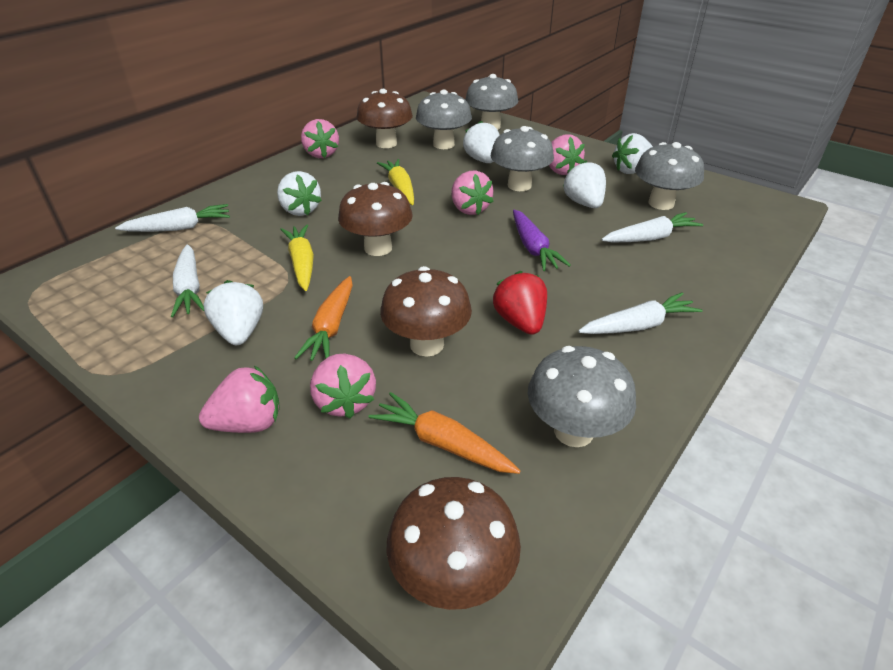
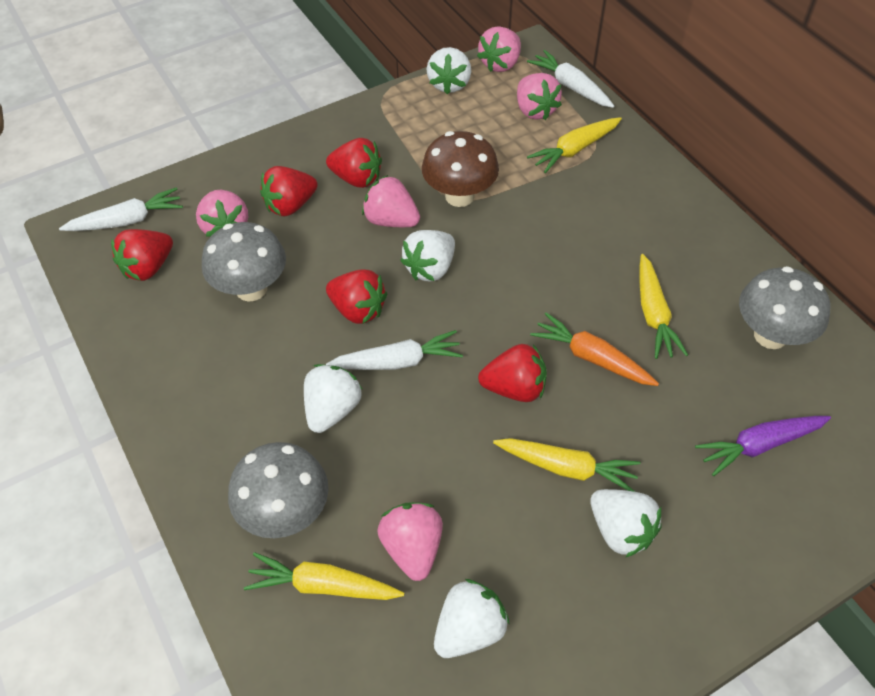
brown mushroom: [338,182,413,256] [357,89,413,148] [380,266,472,357] [386,477,521,610] = 4 -> [422,131,499,207] = 1
grey mushroom: [416,90,472,149] [465,74,518,130] [491,126,554,191] [528,346,636,447] [635,142,704,210] = 5 -> [202,222,286,302] [228,442,328,538] [739,266,830,349] = 3
orange carrot: [294,276,353,361] [369,392,521,474] = 2 -> [530,312,659,386] = 1
red strawberry: [493,271,547,335] = 1 -> [111,229,173,281] [260,166,318,217] [326,138,382,188] [326,269,387,324] [478,344,547,402] = 5
white carrot: [115,204,230,232] [171,244,204,317] [578,292,703,334] [601,212,703,242] = 4 -> [59,187,183,231] [326,330,463,370] [527,50,614,108] = 3
yellow carrot: [280,224,314,291] [377,159,414,205] = 2 -> [244,552,404,600] [493,438,640,492] [527,117,622,173] [640,254,688,359] = 4

